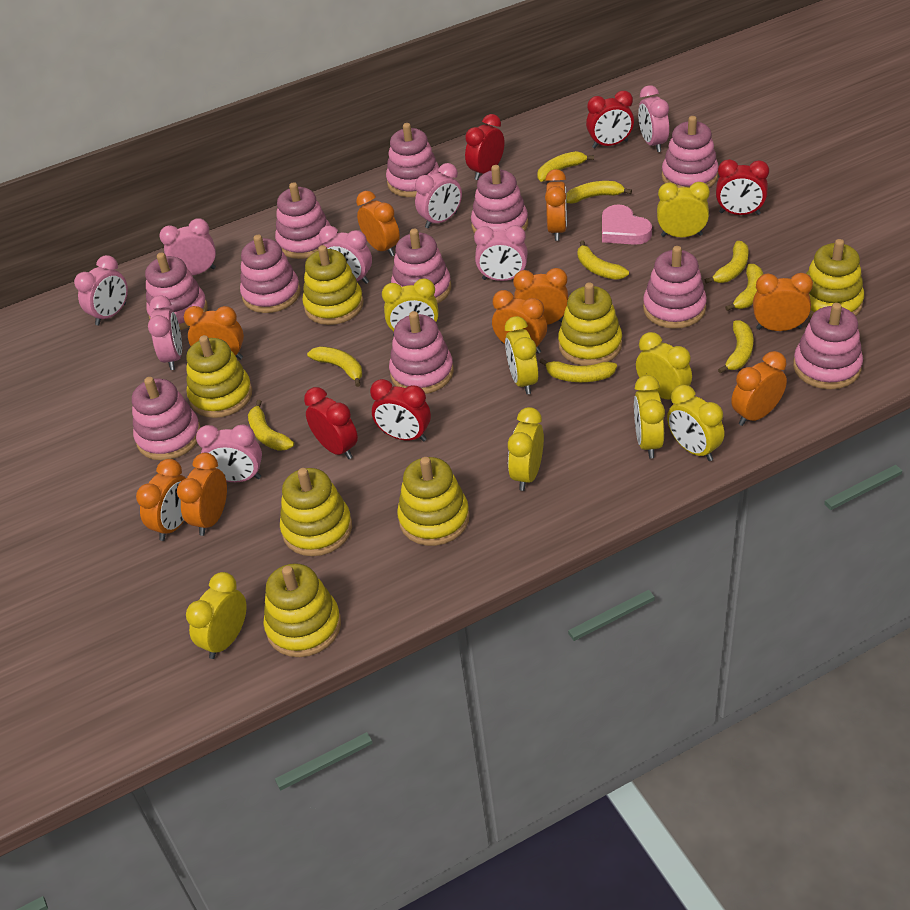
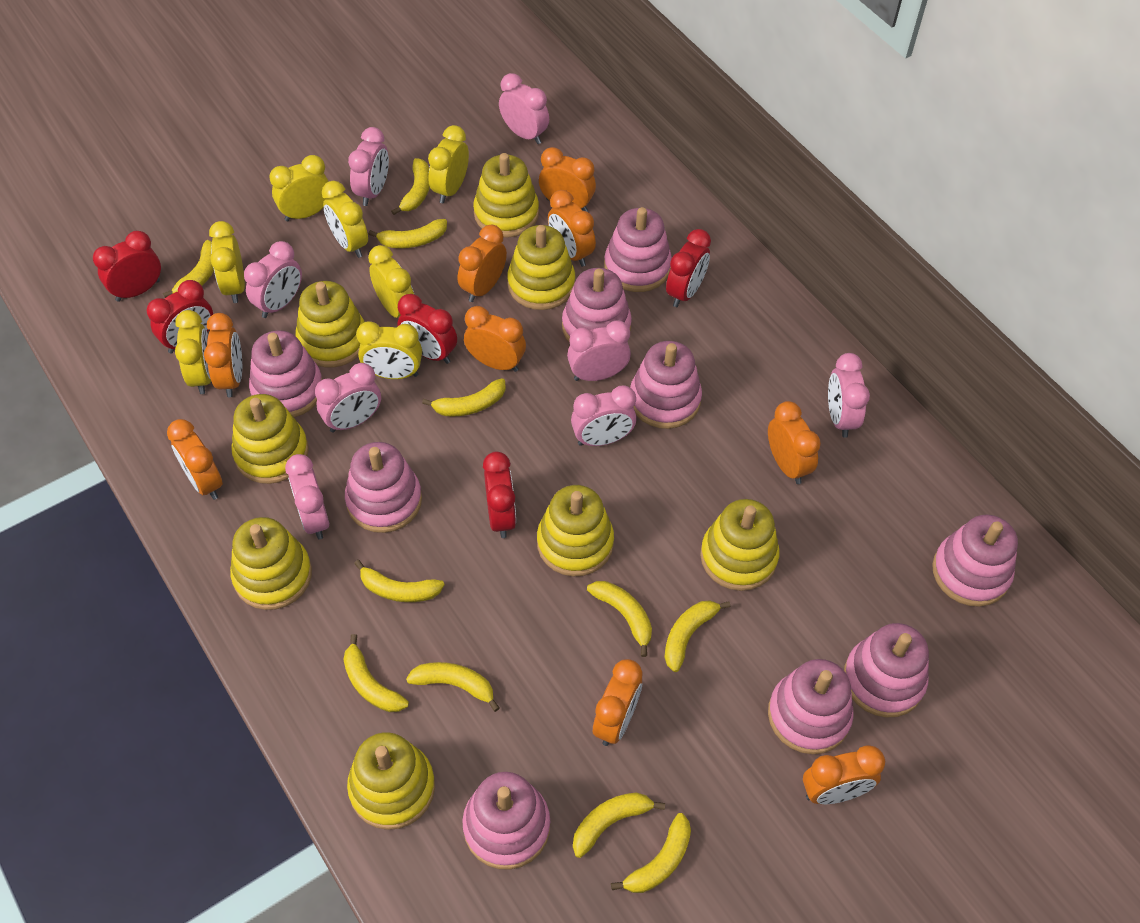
pink heart: [602,204,652,245] = 1 -> none = 0
pink stacking toy: [132,377,201,461] [145,253,208,330] [240,235,301,313] [275,182,331,259] [386,123,440,197] [389,311,454,394] [391,229,451,304] [471,165,528,233] [643,246,707,329] [662,116,719,188] [793,303,863,389] = 11 -> [249,330,323,417] [345,442,422,533] [462,772,550,870] [562,268,632,343] [604,207,672,292] [630,341,702,429] [768,659,854,754] [844,623,929,718] [932,515,1018,607] = 9
yellow banana: [248,400,294,451] [307,346,362,387] [537,151,594,182] [539,358,617,382] [566,181,632,204] [578,240,629,280] [705,241,749,284] [718,320,754,374] [725,264,763,311] = 9 -> [163,240,214,298] [343,634,409,712] [354,560,445,602] [369,219,447,248] [391,158,430,215] [406,662,500,712] [422,378,506,417] [573,793,665,858] [587,581,652,657] [611,813,691,893] [664,601,730,672] = 11
yellow clock: [186,572,247,659] [382,278,439,336] [505,316,539,395] [508,407,544,491] [634,375,665,458] [636,332,692,400] [657,182,710,237] [667,385,724,461] = 8 -> [175,310,211,394] [209,221,245,303] [269,155,329,222] [322,181,368,258] [356,321,422,379] [368,245,414,318] [428,125,469,203] = 7
yellow stacking toy: [186,335,252,418] [263,563,341,657] [280,468,352,556] [302,245,364,325] [397,457,470,546] [558,282,622,366] [806,239,864,317] = 7 -> [230,517,312,610] [231,394,309,484] [296,281,365,367] [347,732,435,830] [473,153,539,238] [507,225,575,310] [537,485,614,576] [700,499,779,591] = 8

